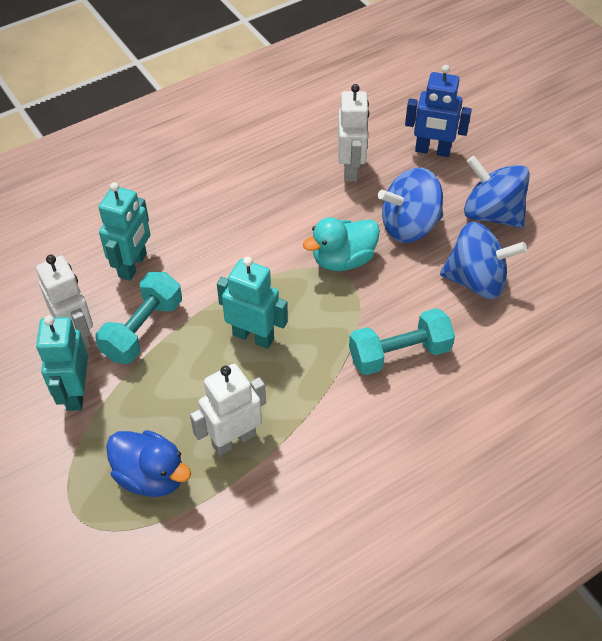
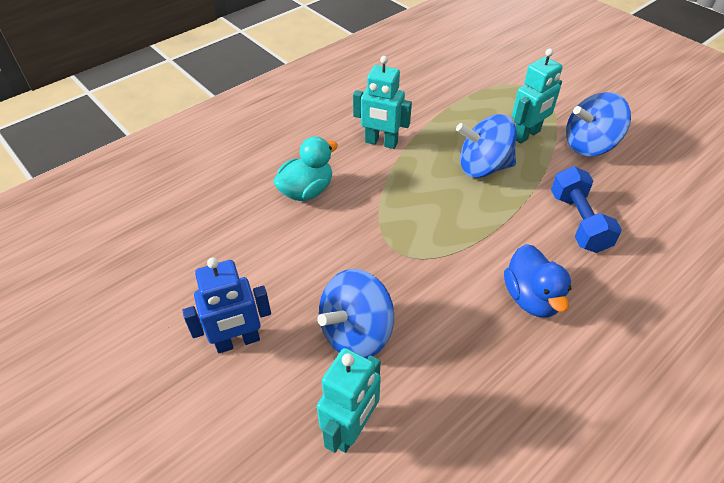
blue dumbbell: none = 0 -> [551,166,622,253] = 1
turquoise dumbbell: [95,272,182,364] [349,308,455,375] = 2 -> none = 0
white robot: [36,255,93,348] [190,364,266,456] [338,84,369,182] = 3 -> none = 0

